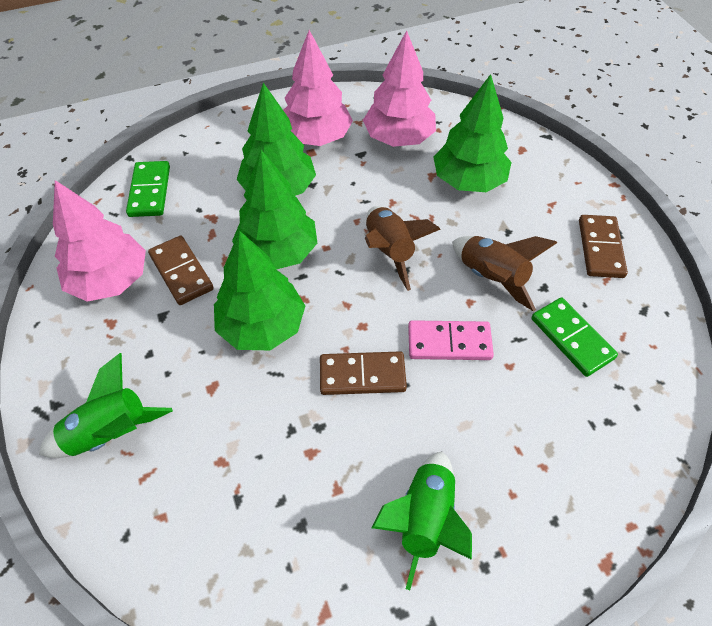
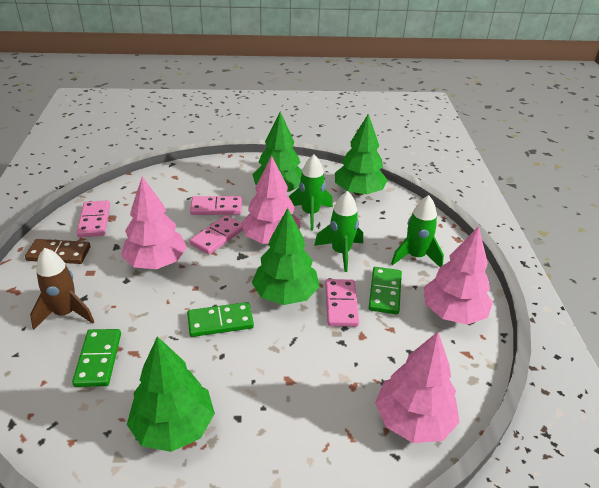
brown domino: [148,236,214,305] [320,351,407,395] [579,215,628,278] = 3 -> [25,239,90,264] = 1
brown rocket: [365,206,441,291] [452,236,557,312] = 2 -> [30,248,94,330] = 1
green domino: [126,161,170,217] [531,297,618,377] = 2 -> [72,329,121,387] [187,302,254,337] [369,267,402,314] = 3
green rocket: [39,353,173,458] [372,451,472,590] = 2 -> [289,155,333,231] [314,191,363,272] [391,195,444,267] = 3
pink domino: [408,320,494,360] = 1 -> [76,200,110,237] [190,196,242,215] [190,215,243,255] [325,279,359,327] = 4
pink tree: [53,180,146,302] [283,30,353,146] [363,30,436,147] = 3 -> [121,176,187,269] [241,156,301,244] [375,332,460,443] [424,226,493,325] = 4

